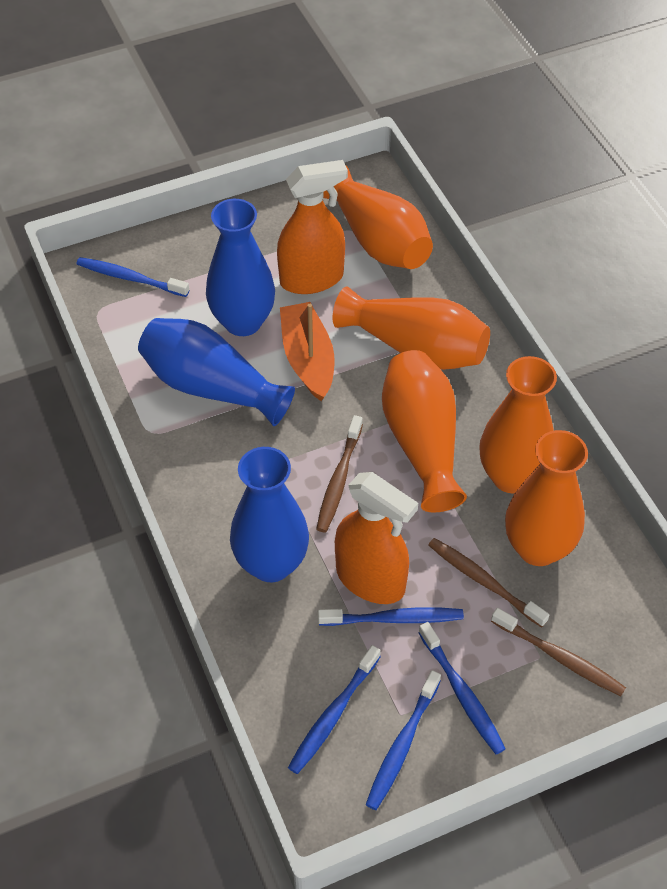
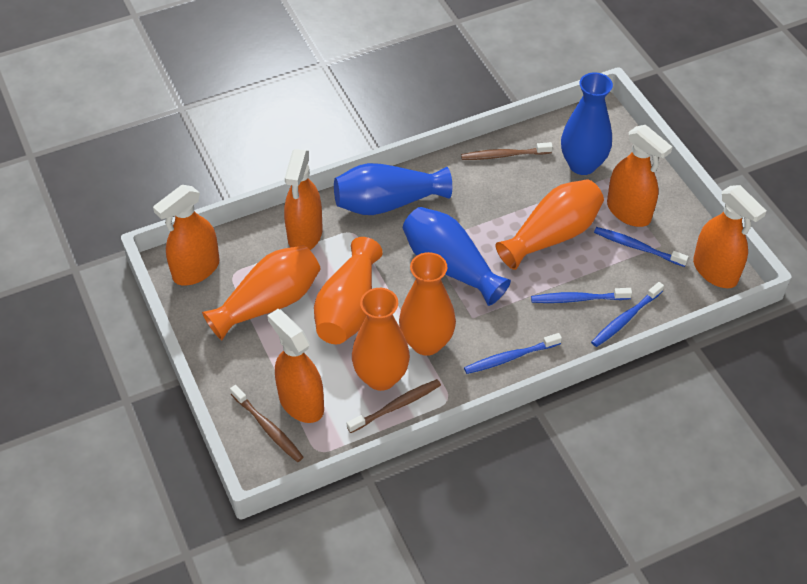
blue toothbrush: [76,257,189,297] [288,645,381,774] [318,607,464,626] [365,670,441,810] [418,622,506,754] = 5 -> [464,333,562,374] [531,288,632,303] [591,282,664,347] [594,227,689,267] = 4
orange boat: [280,302,334,401] = 1 -> none = 0
orange spray bottle: [277,160,348,294] [335,472,418,604] = 2 -> [153,185,220,286] [267,309,324,423] [284,149,323,250] [607,125,672,227] [693,185,766,288] = 5

